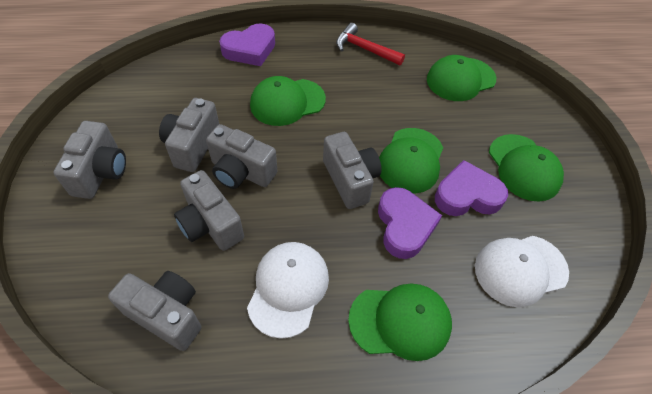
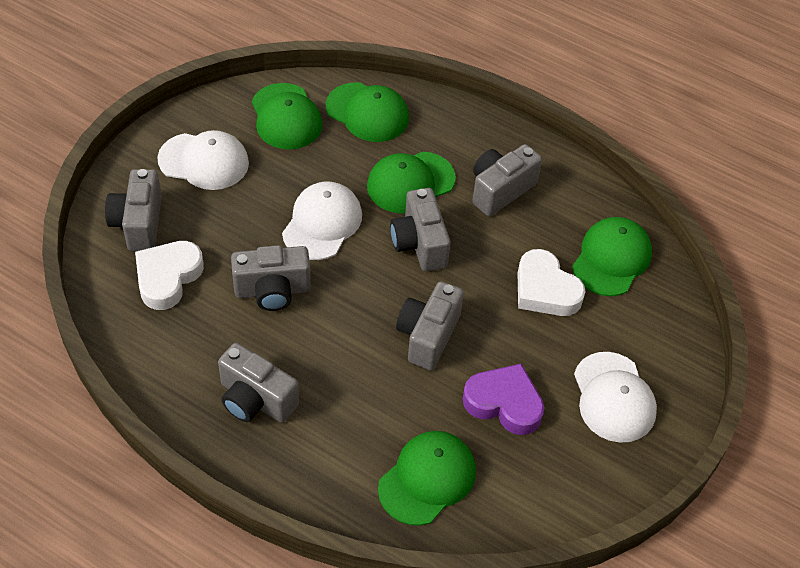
purple heart: [219,23,275,66] [378,187,442,259] [435,160,508,216] = 3 -> [463,364,545,435] = 1
red hammer: [336,23,405,66] = 1 -> none = 0
white cap: [247,242,329,339] [475,236,569,307] = 2 -> [157,130,249,190] [282,181,362,260] [574,352,657,443] = 3
white heart: none = 0 -> [135,241,204,310] [517,249,586,316] = 2

